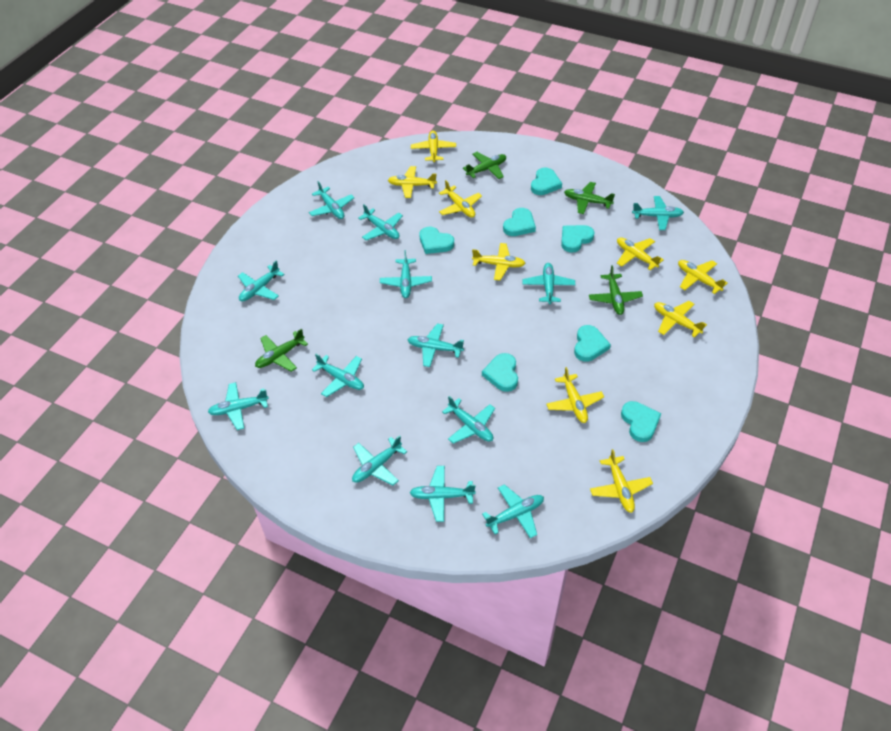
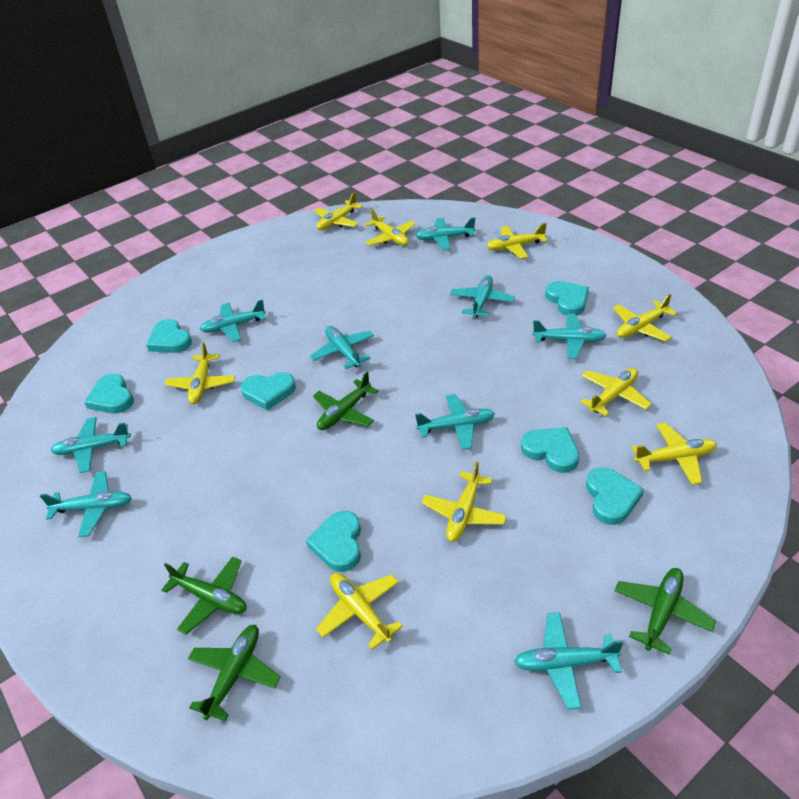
turquoise plane: [208,382,269,430] [238,260,285,301] [309,181,354,219] [312,354,364,397] [352,435,407,485] [358,204,403,240] [380,250,432,298] [407,324,464,367] [410,466,476,522] [442,396,495,444] [482,484,544,538] [522,263,575,304] [632,196,684,230] = 13 -> [40,471,132,537] [50,417,131,473] [200,300,266,342] [310,326,374,369] [415,218,476,250] [415,394,495,450] [450,275,515,318] [514,612,624,709] [532,313,607,359] = 9

